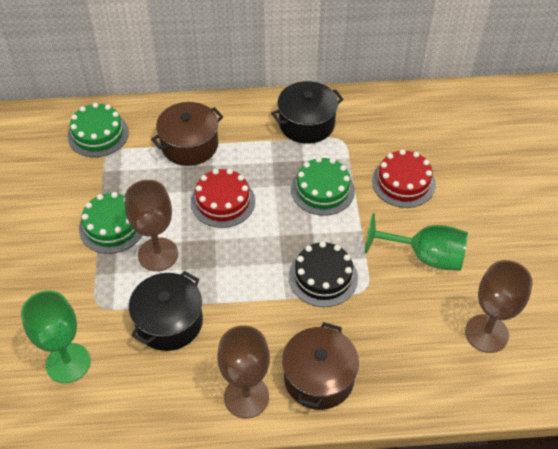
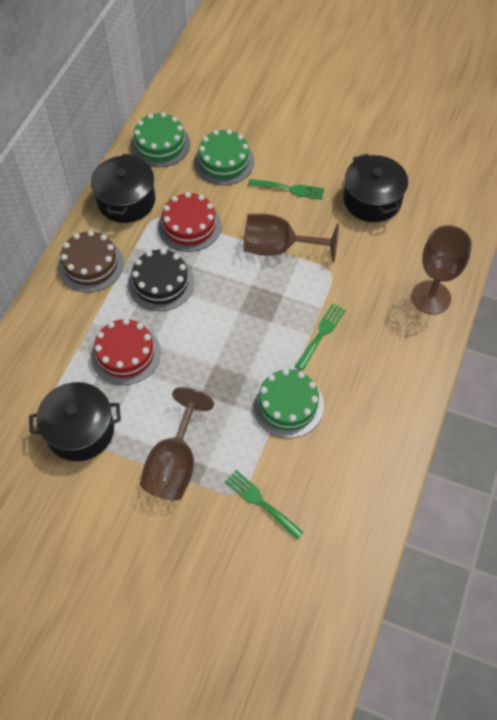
black pot: [129,271,203,351] [271,81,344,144] = 2 -> [29,382,121,461] [91,154,156,223] [343,153,408,222] = 3
brown cake: none = 0 -> [58,230,124,292] = 1
brown pot: [151,102,223,166] [282,322,359,410] = 2 -> none = 0
green fork: none = 0 -> [225,470,303,540] [248,179,324,200] [295,303,346,371] = 3
green goblet: [21,290,91,383] [365,213,468,271] = 2 -> none = 0

